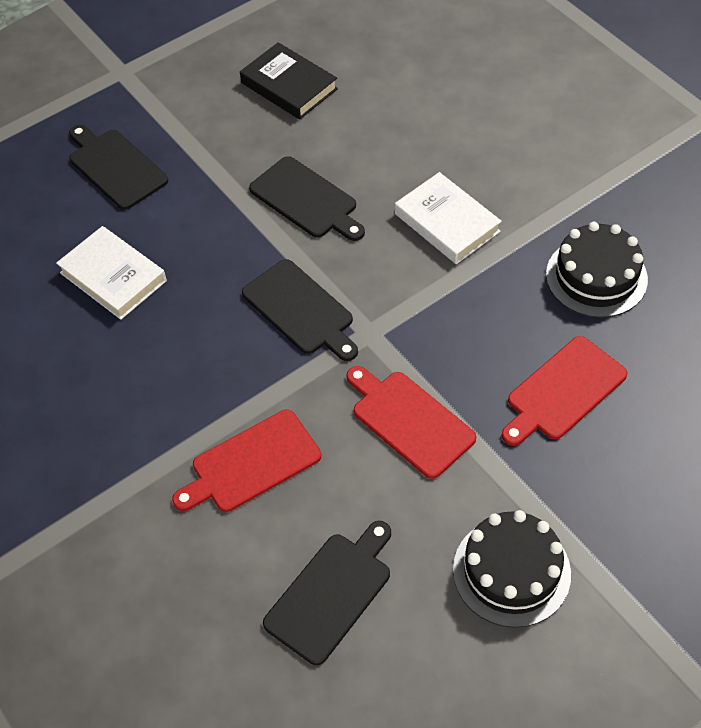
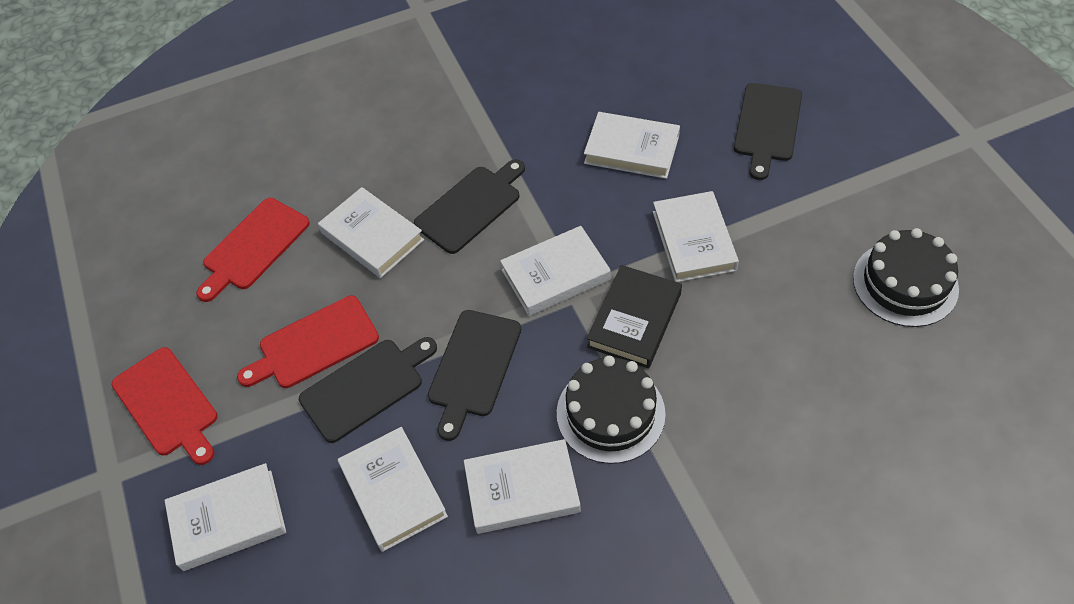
white book: [56,226,167,320] [395,172,502,264] = 2 -> [165,463,286,571] [318,187,424,278] [338,427,448,552] [464,439,581,534] [500,226,611,316] [584,112,680,179] [653,191,739,282] = 7

